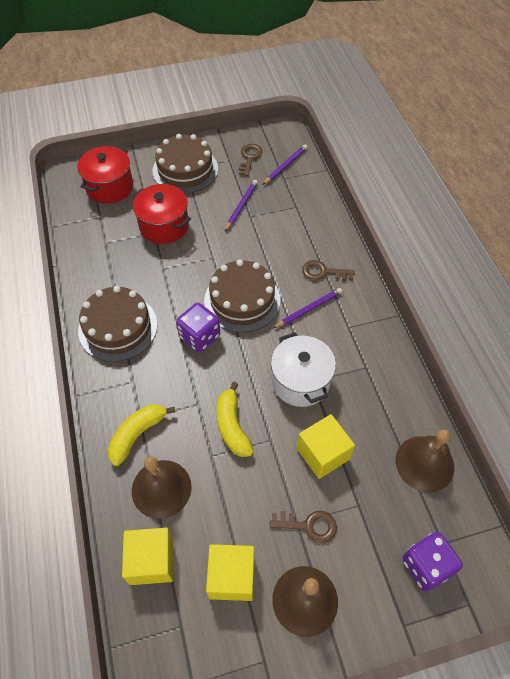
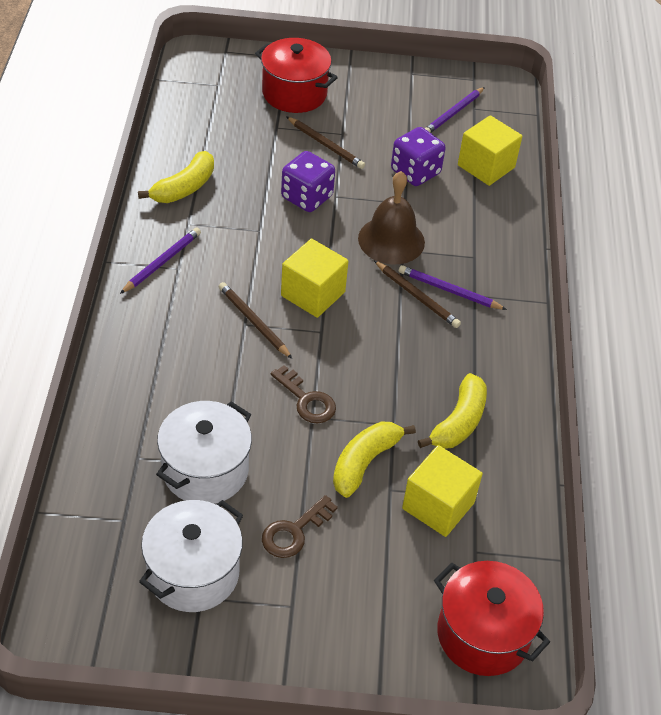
brown bell: [132,456,192,519] [272,566,338,637] [396,429,454,492] = 3 -> [358,171,425,264] = 1
brown cake: [78,286,158,362] [153,134,218,194] [204,260,281,333] = 3 -> none = 0
brown key: [239,144,263,176] [270,511,337,543] [302,260,355,281] = 3 -> [262,495,338,558] [271,365,336,423] = 2
brown pencil: none = 0 -> [219,282,292,359] [286,116,365,169] [374,260,461,328] = 3
white pot: [271,332,336,407] = 1 -> [139,500,243,612] [156,401,252,504] = 2
yellow banana: [108,405,175,466] [216,382,254,457] = 2 -> [138,151,214,203] [333,422,416,498] [418,373,487,449] = 3

